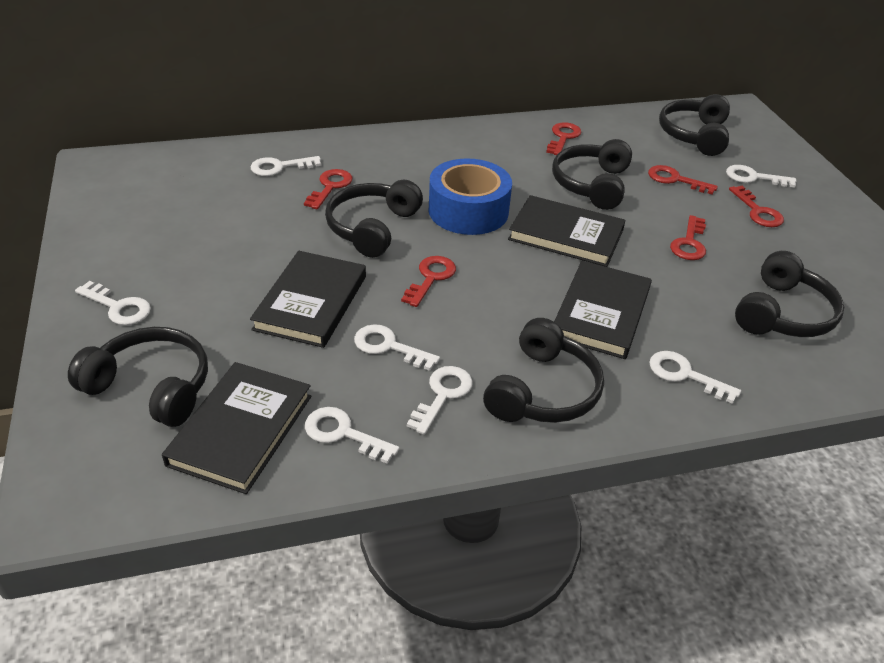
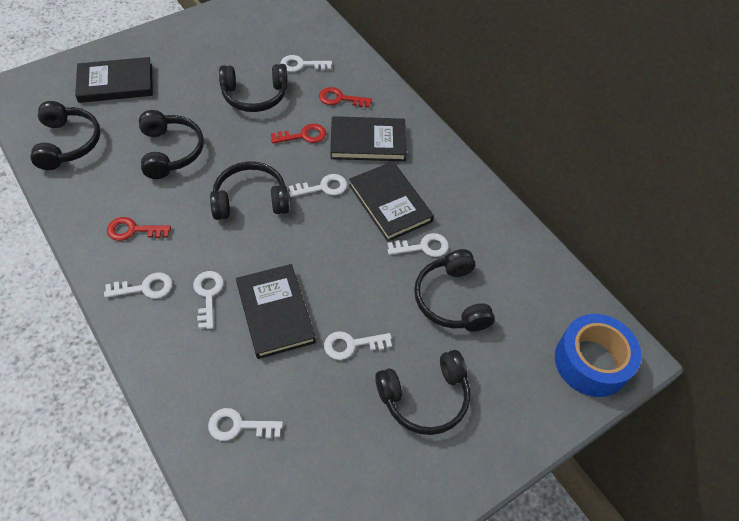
red key: [304,169,352,209] [401,256,456,307] [546,122,581,155] [648,165,718,195] [670,215,706,260] [729,186,784,227] = 6 -> [107,217,171,241] [271,124,326,144] [319,87,372,108] = 3

